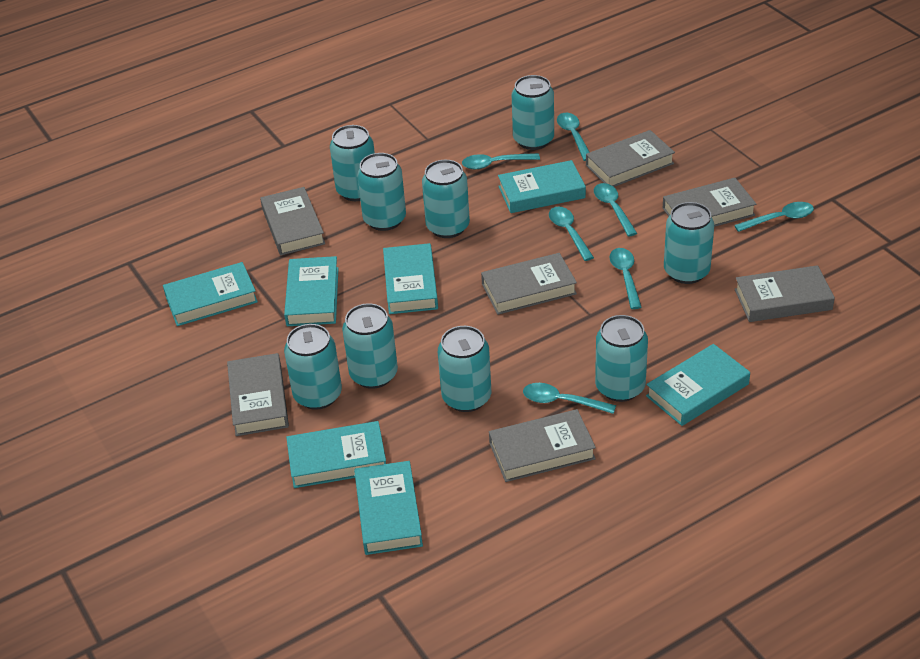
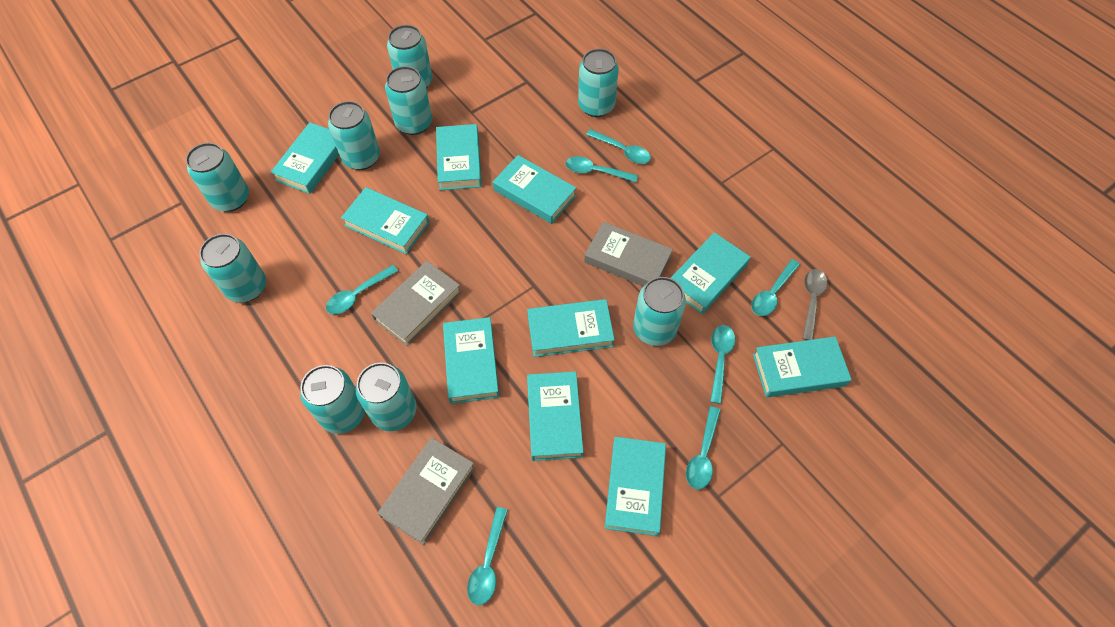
grey book: [227,353,289,436] [260,187,325,255] [481,253,577,315] [489,409,596,482] [586,130,675,187] [663,178,756,227] [734,265,835,322] = 7 -> [371,261,461,346] [378,438,475,545] [584,222,673,286] = 3
grey spoon: none = 0 -> [802,269,828,340] = 1
turquoise book: [163,262,258,326] [284,256,339,326] [286,421,386,488] [354,461,423,555] [383,243,438,314] [498,160,586,213] [646,344,750,426] = 7 -> [270,122,339,194] [341,187,430,254] [436,124,482,190] [443,317,499,404] [493,155,576,224] [527,299,615,357] [527,371,583,461] [605,437,666,536] [671,232,751,314] [753,337,852,398] = 10

